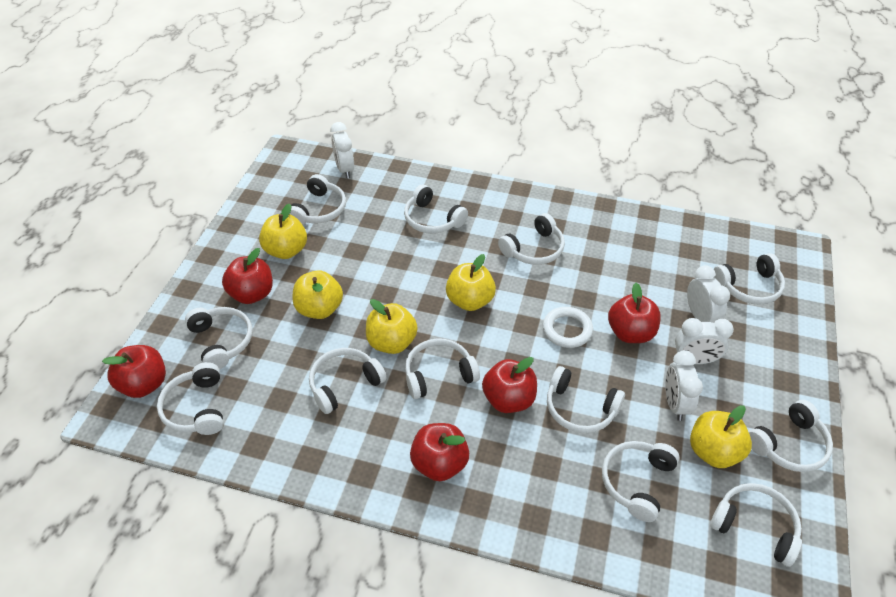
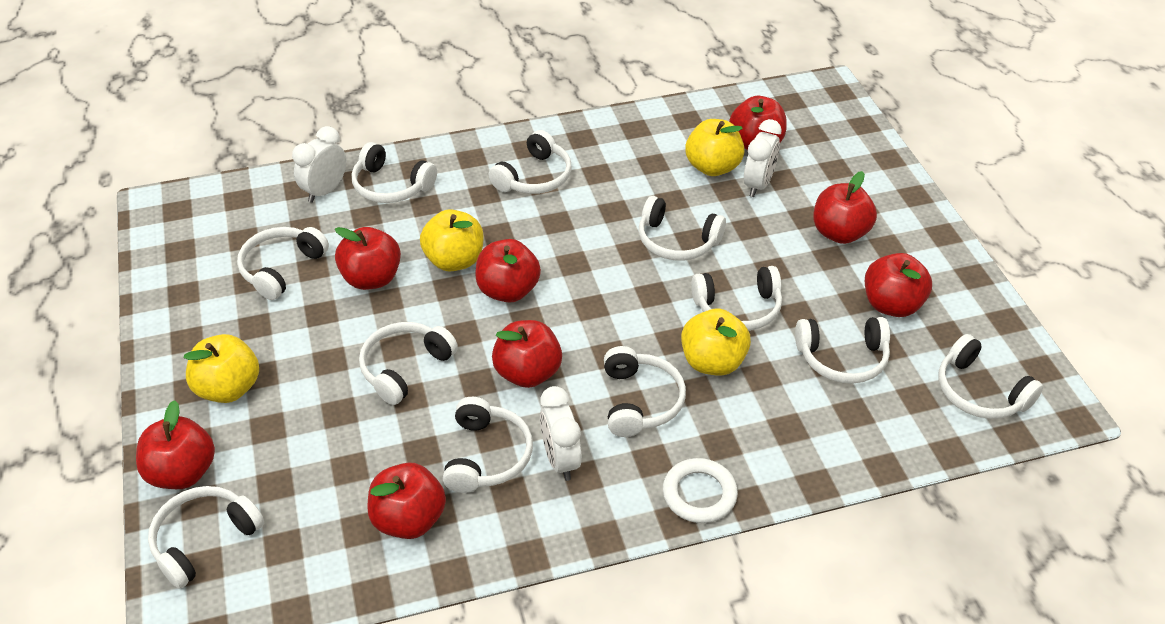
red apple: [102,345,166,398] [222,248,273,304] [410,423,469,481] [482,357,537,413] [608,283,661,343] = 5 -> [136,400,215,489] [335,227,401,290] [367,462,446,539] [475,239,541,303] [492,320,562,388] [729,96,787,150] [813,171,877,244] [865,253,932,317] = 8
white clock: [330,122,354,178] [665,350,703,421] [675,318,734,364] [687,265,730,323] = 4 -> [292,126,346,203] [540,386,582,481] [744,119,782,197] = 3
white headphones: [157,362,223,435] [185,307,253,369] [290,174,346,225] [309,348,387,414] [404,184,468,234] [405,338,480,399] [498,213,565,265] [547,366,625,433] [602,441,680,522] [710,483,802,567] [714,253,785,305] [749,400,833,472] = 12 -> [148,486,264,588] [237,227,329,300] [352,142,437,203] [359,322,458,405] [443,397,533,493] [489,130,572,194] [604,346,686,437] [639,196,726,261] [691,266,782,331] [795,317,890,384] [939,334,1043,419] = 11
yellow apple: [259,204,307,259] [293,270,343,319] [366,299,418,354] [446,254,496,311] [690,405,752,468] = 5 -> [183,334,259,403] [420,209,484,271] [681,309,751,376] [685,119,745,176] = 4

